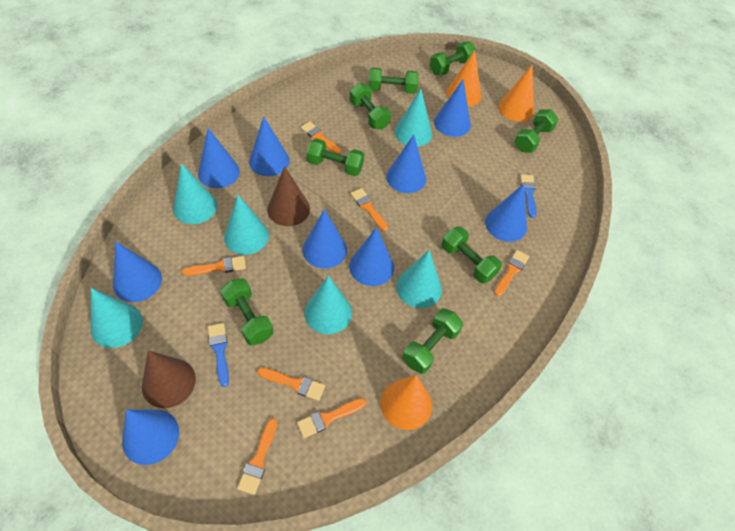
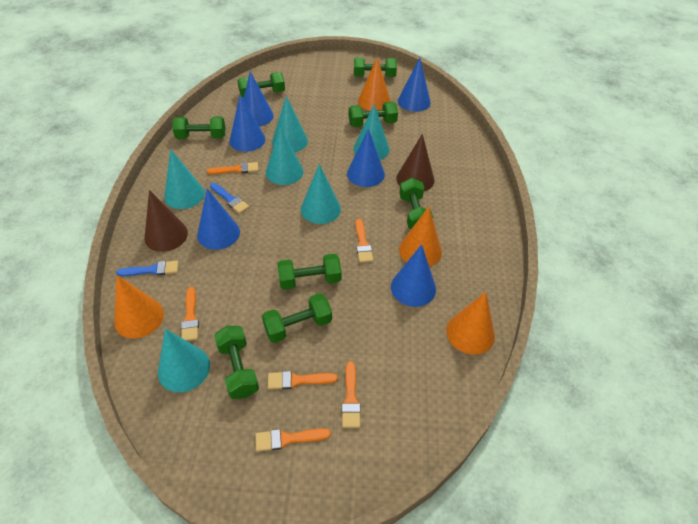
blue cone: [113,241,162,302] [122,410,179,465] [198,128,240,188] [249,116,290,176] [303,209,347,268] [349,227,394,286] [386,134,426,193] [434,80,471,137] [485,184,527,242] = 9 -> [197,189,240,250] [229,95,265,152] [243,71,274,126] [347,128,385,187] [391,244,436,307] [398,58,431,112] = 6
orange brush: [182,256,246,276] [237,418,277,495] [257,368,325,401] [297,398,366,438] [301,121,341,154] [351,188,388,231] [495,250,529,296] = 7 -> [181,287,199,341] [207,162,259,174] [255,428,331,452] [268,371,338,389] [342,361,361,428] [355,219,373,263] = 6
orange cone: [380,375,432,430] [446,50,481,107] [498,65,534,122] = 3 -> [114,275,164,338] [358,58,391,111] [399,206,442,267] [446,292,495,355] = 4

